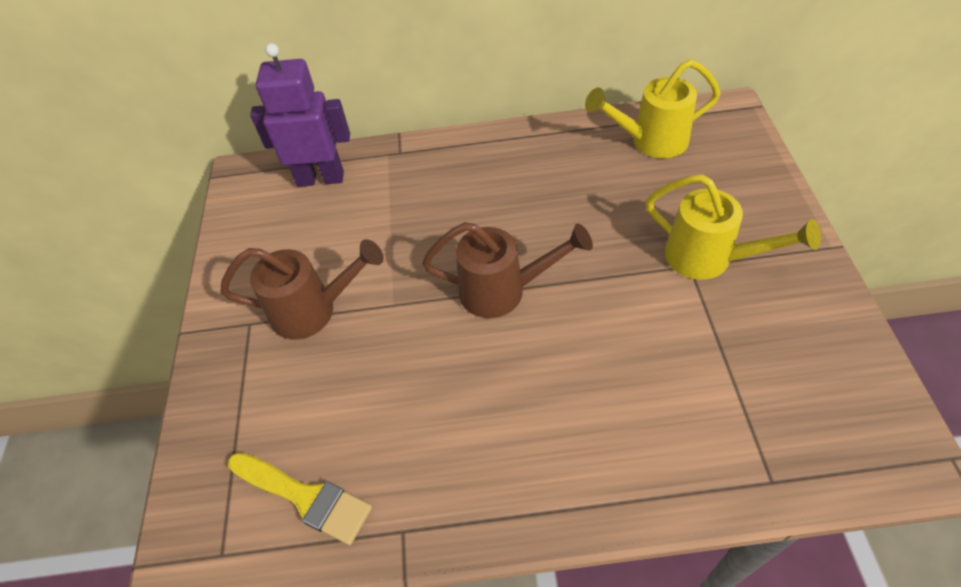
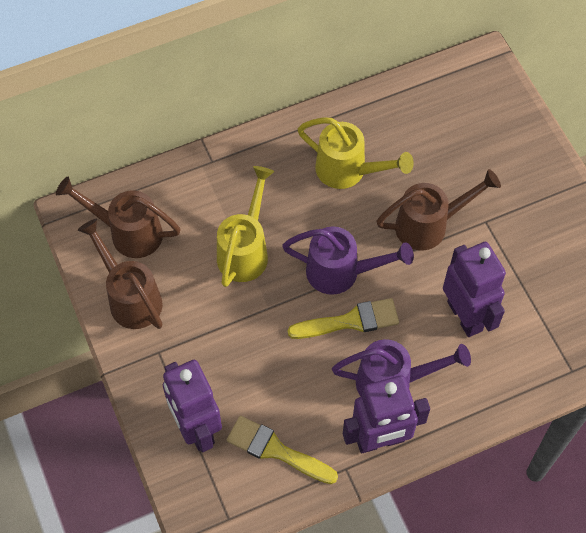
brown watering can: [221,239,384,340] [422,222,593,318] = 2 -> [56,177,181,258] [78,219,163,329] [376,169,501,251] = 3
purple robot: [250,43,350,187] = 1 -> [163,360,222,452] [343,376,430,453] [443,242,506,337] = 3
purple watering can: none = 0 -> [282,227,414,295] [332,339,471,397] = 2
yellow brush: [228,452,372,545] = 1 -> [227,416,338,484] [288,298,399,339] = 2

